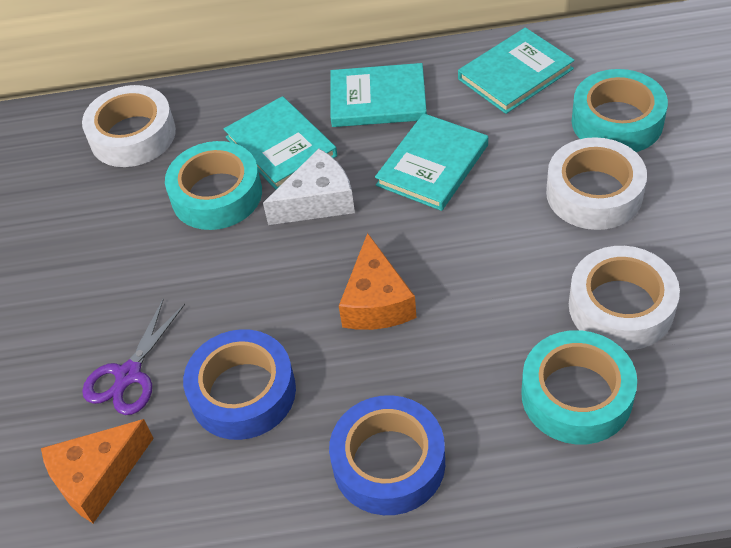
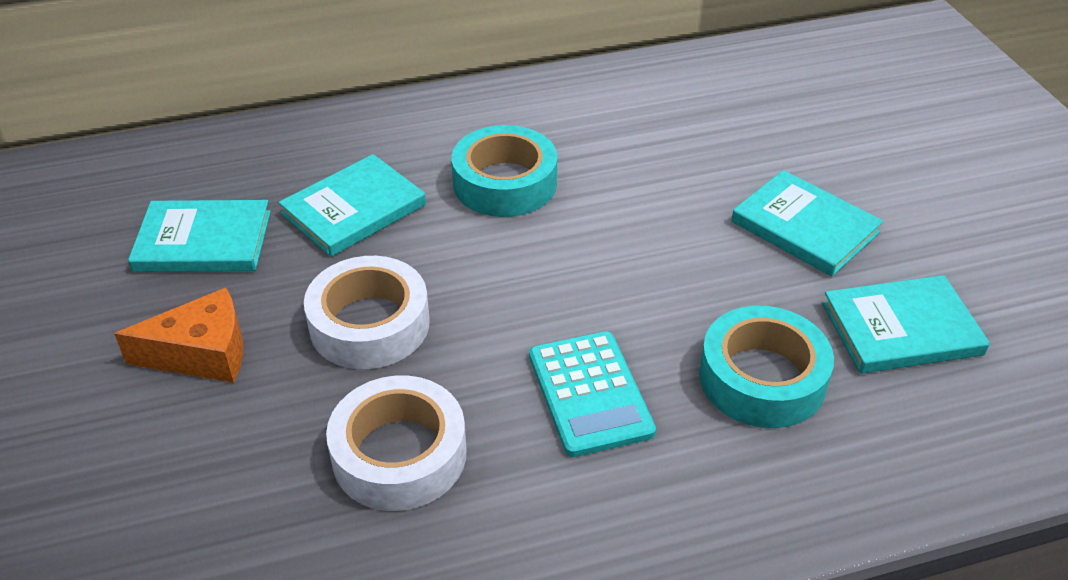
blue tape: [183,329,296,440] [329,395,445,515] = 2 -> none = 0
orange cheese: [41,419,154,523] [339,233,417,330] = 2 -> [114,288,243,383] = 1
purple scissors: [82,298,185,415] = 1 -> none = 0
turquoise calculator: none = 0 -> [529,331,656,457] = 1
turquoise tape: [165,141,262,230] [521,330,637,444] [572,69,668,152] = 3 -> [451,125,557,217] [699,306,834,428] = 2
white cheese: [263,149,355,225] = 1 -> none = 0
white tape: [82,85,176,167] [546,137,647,230] [569,246,680,350] = 3 -> [304,256,430,369] [326,375,467,511] = 2

